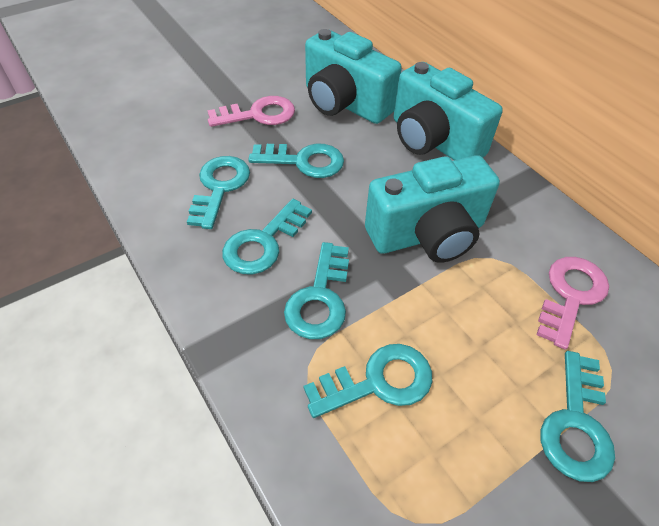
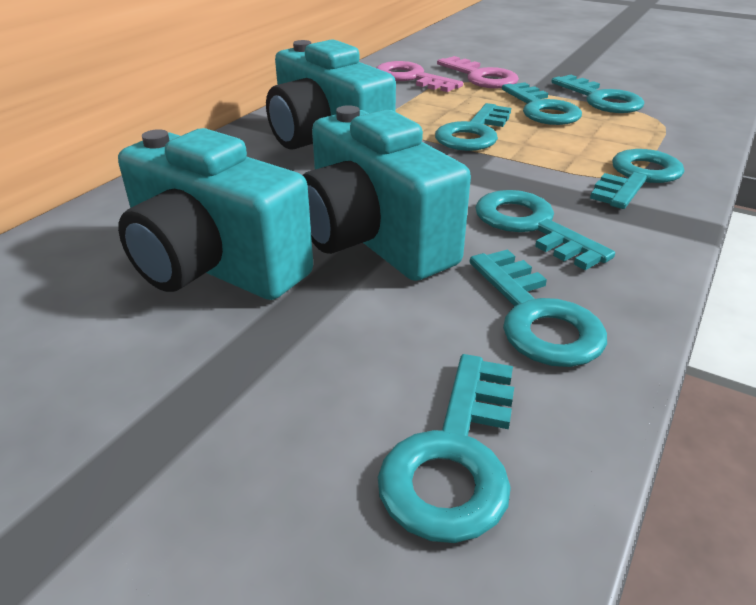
turquoise key: [187,156,250,229] [222,199,312,275] [248,143,344,178] [284,242,349,339] [304,344,432,418] [540,351,615,482] = 6 -> [378,354,514,543] [435,103,511,151] [470,249,607,367] [475,190,615,270] [502,82,582,125] [551,75,644,113] [590,149,685,209] = 7

